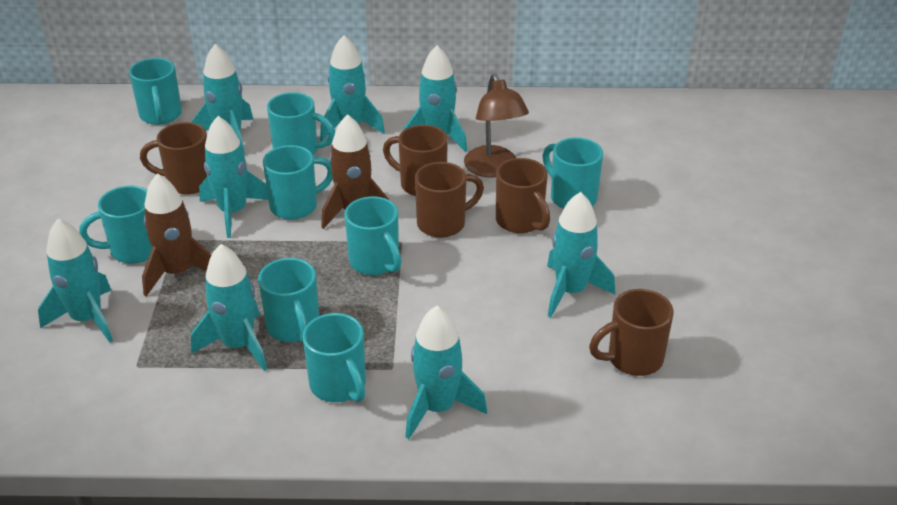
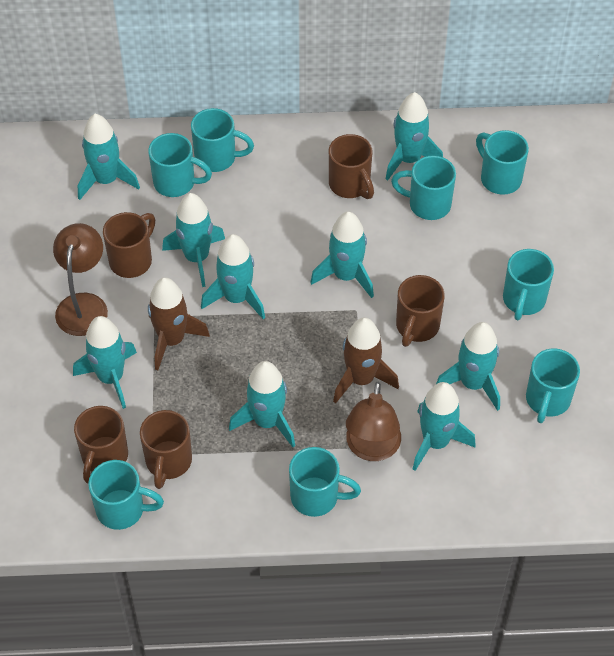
brown lamp: [464,74,529,178] = 1 -> [53,223,108,336] [346,382,401,461] = 2
turquoise rocket: [38,219,113,343] [191,244,267,371] [192,44,253,155] [199,116,268,238] [320,35,385,141] [404,45,467,152] [405,306,487,439] [547,192,615,317] = 8 -> [73,316,137,409] [78,114,140,200] [162,193,225,287] [201,234,265,319] [229,361,295,447] [310,212,374,298] [386,92,443,180] [413,382,476,471] [436,322,500,411] = 9

